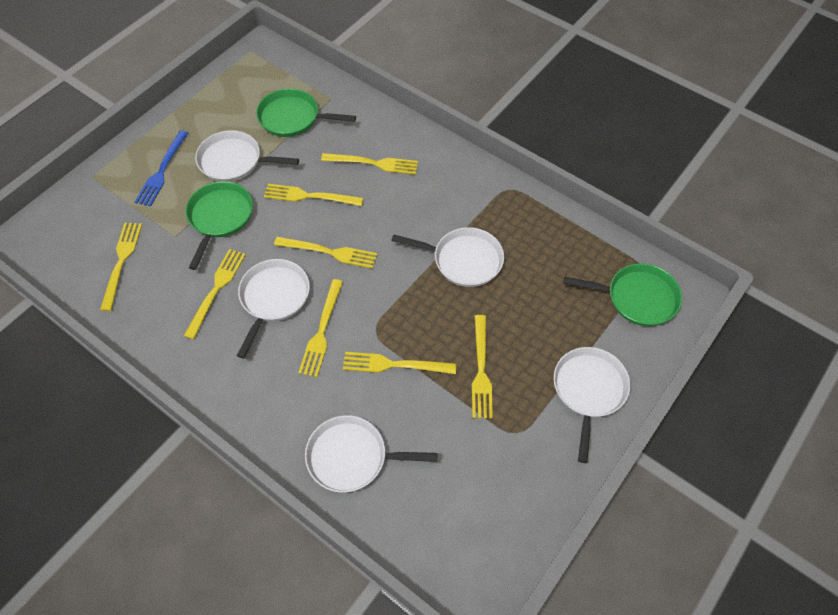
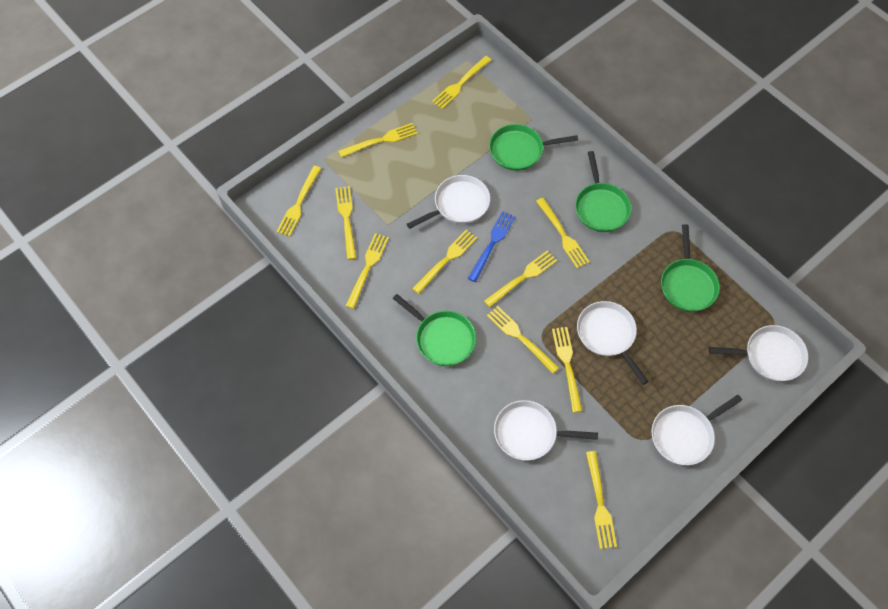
green pan: [185,181,253,270] [256,88,356,137] [564,263,682,326] = 3 -> [393,294,476,366] [489,124,578,171] [575,151,631,232] [661,224,720,312] = 4
yellow fork: [100,223,142,311] [184,249,246,339] [264,184,363,206] [274,236,377,269] [298,279,343,377] [321,153,418,175] [343,352,457,374] [472,315,493,419] = 8 -> [276,166,321,237] [335,186,356,260] [339,123,418,157] [346,233,389,309] [412,230,477,294] [432,56,491,109] [484,250,557,307] [487,306,559,374] [536,198,590,268] [552,327,582,413] [586,451,617,549] = 11

